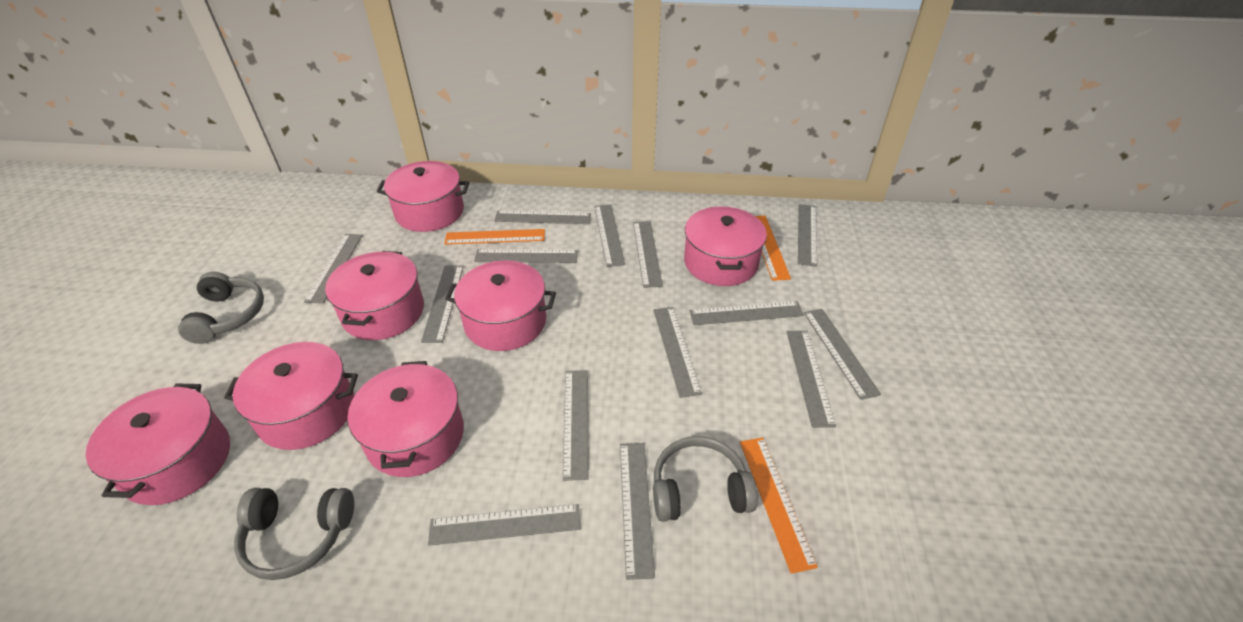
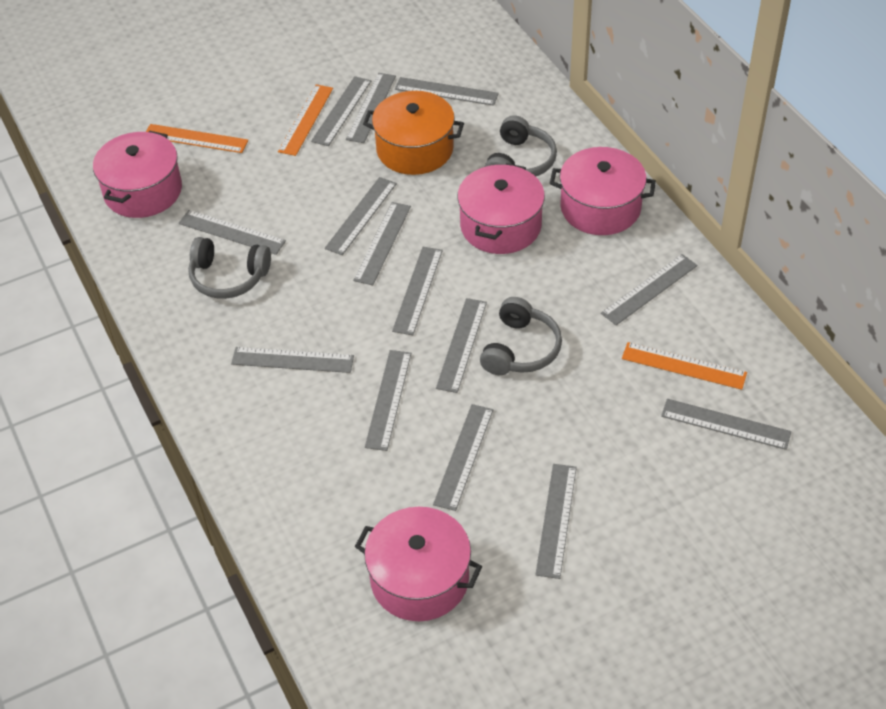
orange pot: none = 0 -> [363,91,464,175] = 1
pink pot: [85,383,230,505] [224,342,358,450] [325,251,424,340] [348,361,464,477] [377,161,469,232] [445,261,556,351] [684,206,767,286] = 7 -> [93,131,182,218] [355,507,482,621] [457,163,545,254] [550,147,656,235] = 4

